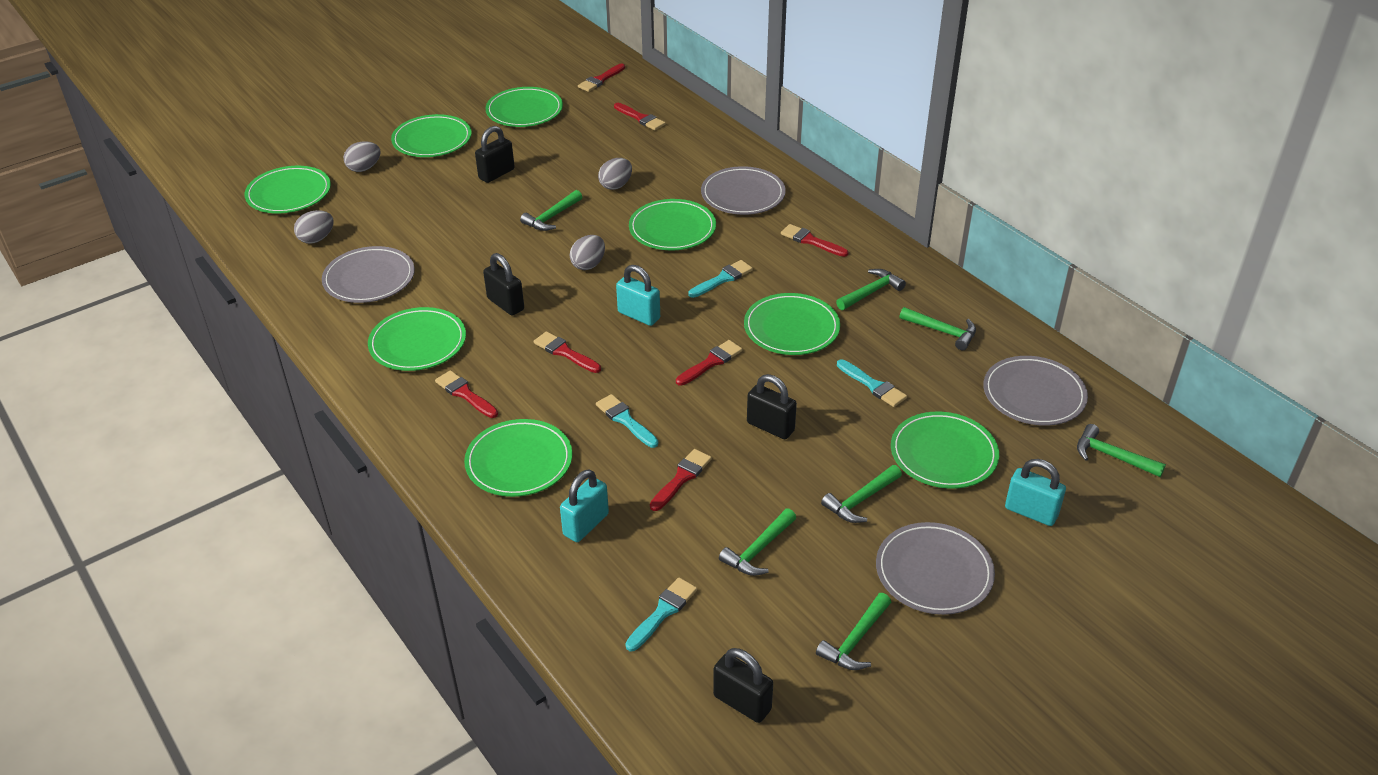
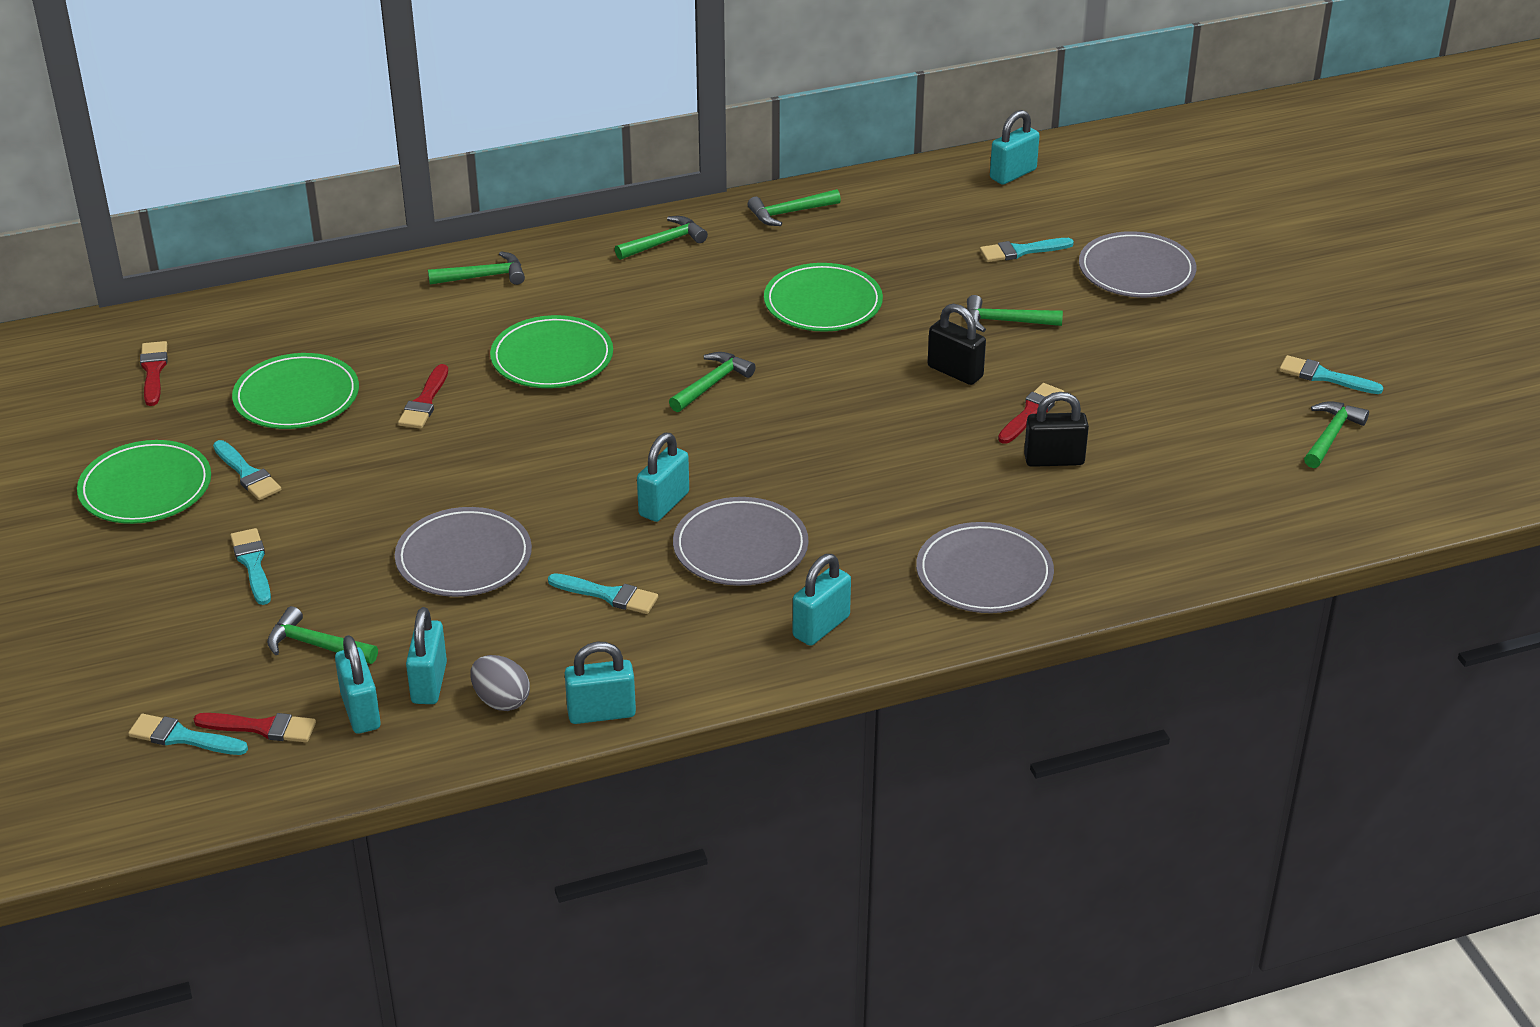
black padlock: [475,126,515,183] [483,253,524,316] [713,648,773,723] [747,374,797,439] = 4 -> [928,304,986,385] [1024,392,1089,467] = 2
green plate: [245,166,331,214] [368,307,466,371] [391,114,472,157] [464,419,572,497] [485,87,563,127] [629,199,716,250] [744,293,840,355] [891,412,999,489] = 8 -> [77,440,211,524] [232,353,359,429] [490,315,613,388] [764,263,883,332] = 4
grey egg: [294,210,334,244] [344,141,380,172] [570,235,605,270] [598,158,632,190] = 4 -> [471,655,530,711] = 1
red brush: [435,370,498,418] [533,331,601,373] [578,64,625,92] [614,103,666,130] [650,449,712,511] [676,340,742,386] [781,224,849,257] = 7 -> [140,341,168,406] [194,713,316,742] [398,364,448,429] [998,383,1064,444] = 4
turquoise brush: [596,394,658,448] [625,577,697,651] [688,260,753,298] [837,359,907,407] = 4 -> [128,714,248,755] [213,440,281,500] [230,528,271,605] [548,573,658,614] [980,238,1074,262] [1279,355,1384,394] = 6
turquoise padlock: [560,469,609,542] [616,265,660,326] [1005,459,1066,526] = 3 -> [335,635,381,734] [406,607,447,704] [565,642,636,724] [637,433,689,522] [793,554,851,646] [990,110,1040,185] = 6

